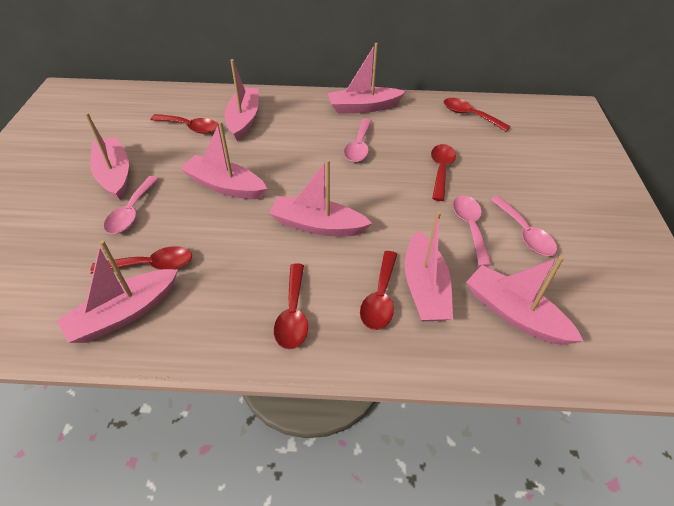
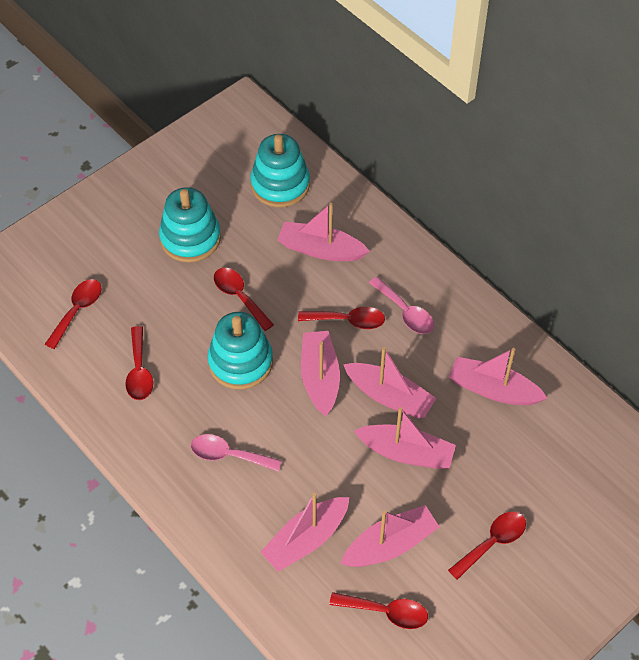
pink boat: [57,240,178,343] [85,113,129,200] [180,121,267,199] [225,59,259,141] [269,159,372,236] [328,43,406,114] [405,211,453,321] [466,256,583,345] = 8 -> [260,493,349,572] [277,203,370,261] [301,331,340,416] [340,505,439,567] [343,347,436,418] [354,407,456,469] [449,348,548,405] = 7
pink spoon: [104,176,159,234] [344,119,372,162] [453,195,492,267] [490,196,557,256] = 4 -> [191,434,282,471] [369,276,434,334] = 2
turquoise stacking toy: none = 0 -> [159,187,221,263] [207,312,273,390] [250,134,310,208] = 3

